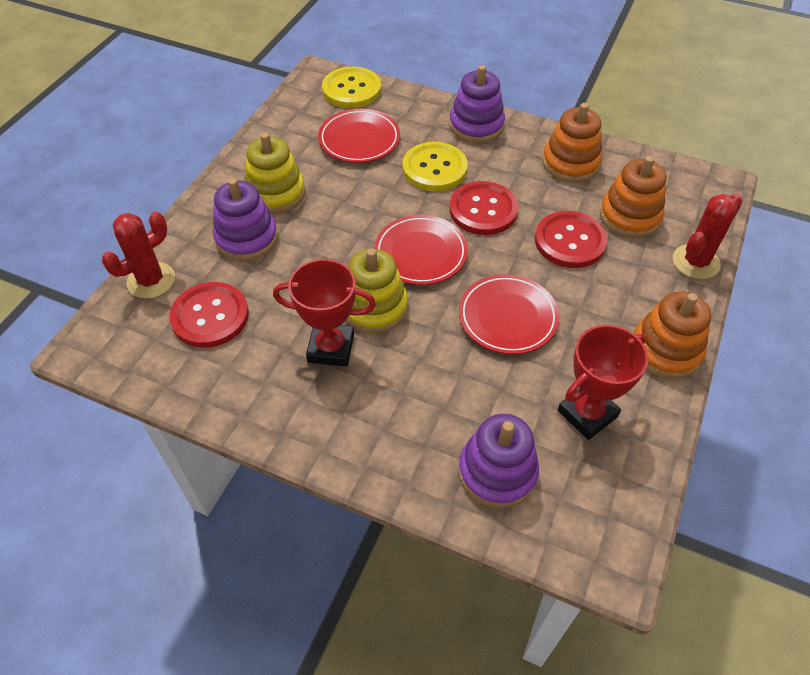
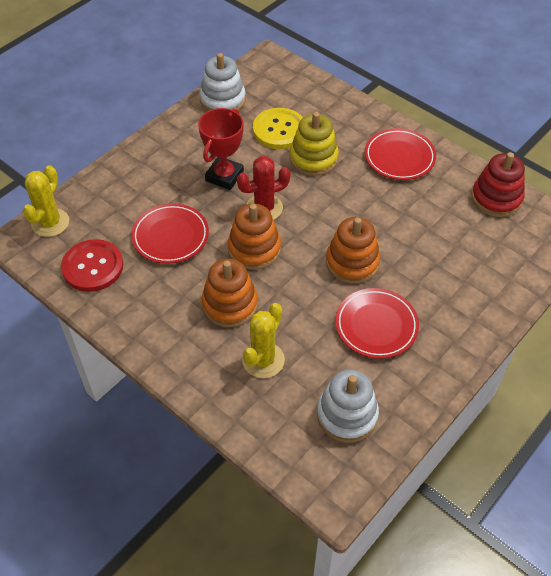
purple stacking toy: [213,178,278,261] [449,65,505,143] [459,414,539,508] = 3 -> none = 0
red button: [169,282,249,348] [449,181,518,235] [535,211,608,268] = 3 -> [61,239,123,292] = 1
red cactus: [102,212,175,299] [673,194,742,279] = 2 -> [237,156,290,220] = 1
red stacking toy: none = 0 -> [471,152,525,217] = 1
red trophy: [273,259,376,367] [558,325,649,440] = 2 -> [198,108,244,190] = 1
white stacking toy: none = 0 -> [200,53,246,111] [317,369,379,442] = 2
yellow button: [322,67,381,108] [402,142,468,191] = 2 -> [253,108,303,149] = 1
yellow cactus: none = 0 -> [23,165,69,237] [242,303,285,378] = 2
yellow stacking toy: [245,133,305,214] [346,249,408,333] = 2 -> [290,112,339,176] = 1

